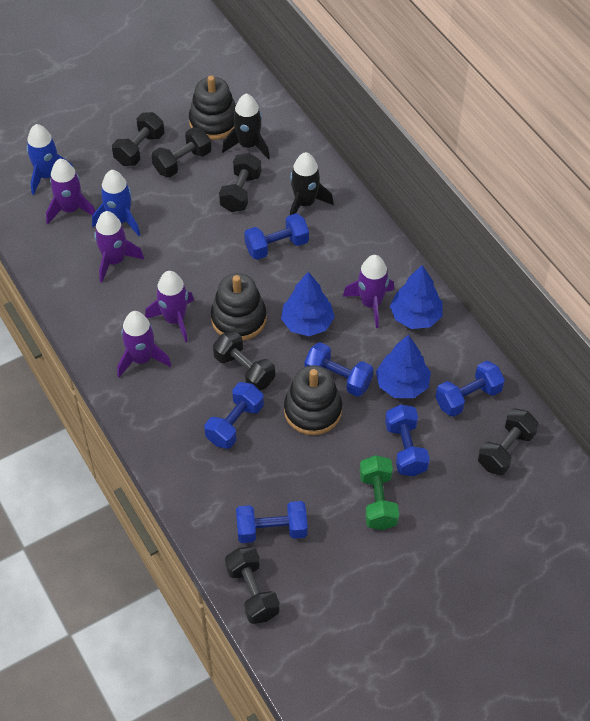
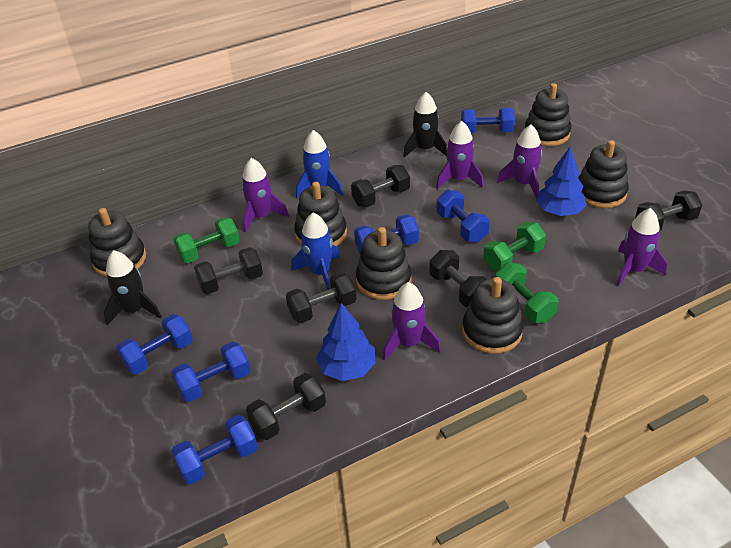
black stacking toy: [189,76,236,140] [211,273,266,341] [284,365,342,435] = 3 -> [88,208,146,277] [294,182,347,246] [356,227,412,300] [462,277,523,354] [525,83,571,146] [578,140,629,208] = 6
blue tree: [281,272,335,336] [376,335,431,398] [390,265,443,329] = 3 -> [316,303,376,381] [536,147,587,216] = 2
green dumbbell: [360,455,399,530] = 1 -> [173,217,240,263] [483,222,546,271] [495,263,558,323] = 3

